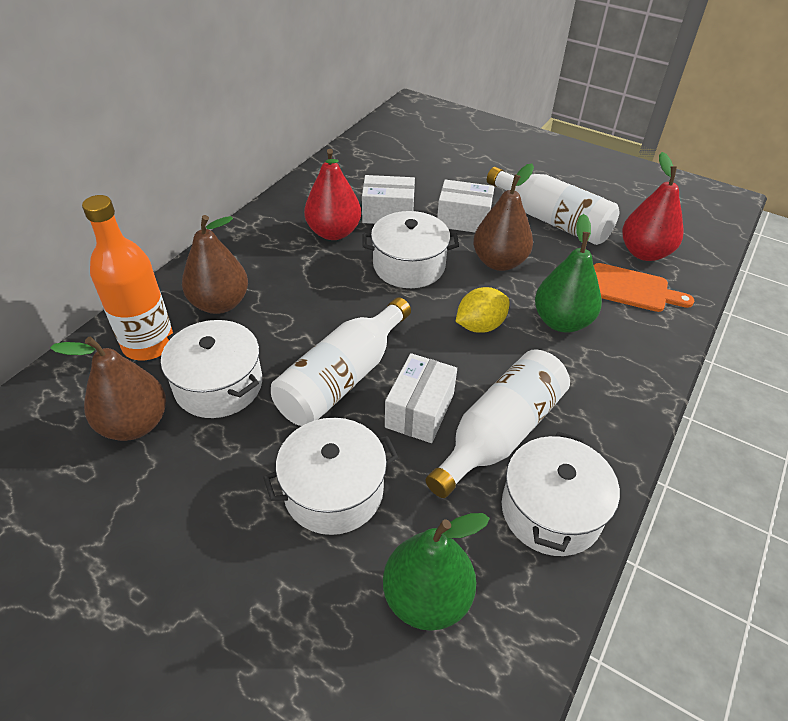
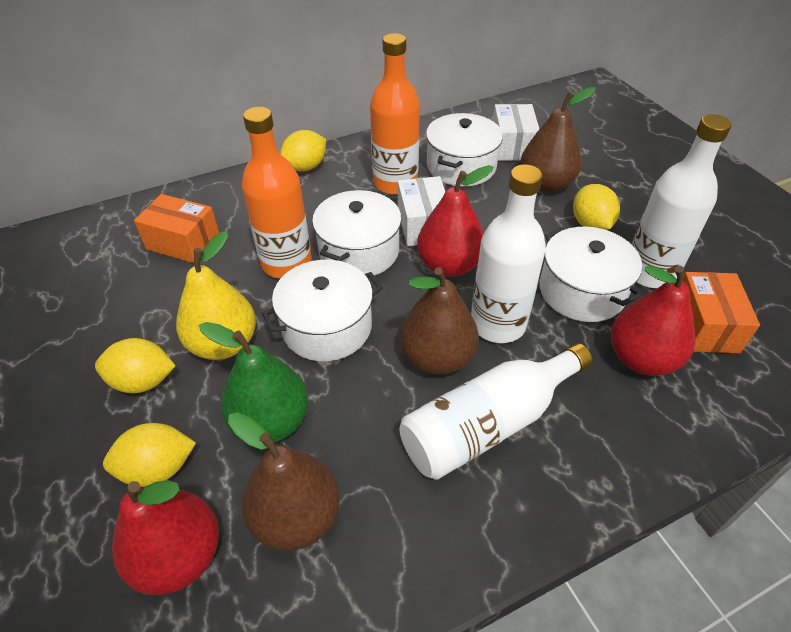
green pear: [383,513,490,631] [535,214,602,333] = 2 -> [199,322,308,442] = 1
orange bottle: [82,195,173,361] = 1 -> [242,107,312,279] [370,33,420,195] = 2
orange box: none = 0 -> [134,194,219,263] [682,272,760,353] = 2
orange cutting board: [594,263,694,312] = 1 -> none = 0
red pear: [304,149,361,240] [622,152,684,261] = 2 -> [112,480,219,595] [417,165,494,277] [611,266,695,376] = 3
white box: [362,175,415,224] [385,353,457,443] [437,179,494,233] = 3 -> [398,176,445,246] [493,104,539,161] = 2
yellow lemon: [455,287,510,333] = 1 -> [95,338,175,393] [103,423,196,487] [280,130,326,172] [573,184,620,230] = 4
yellow pear: none = 0 -> [176,232,256,360] = 1

